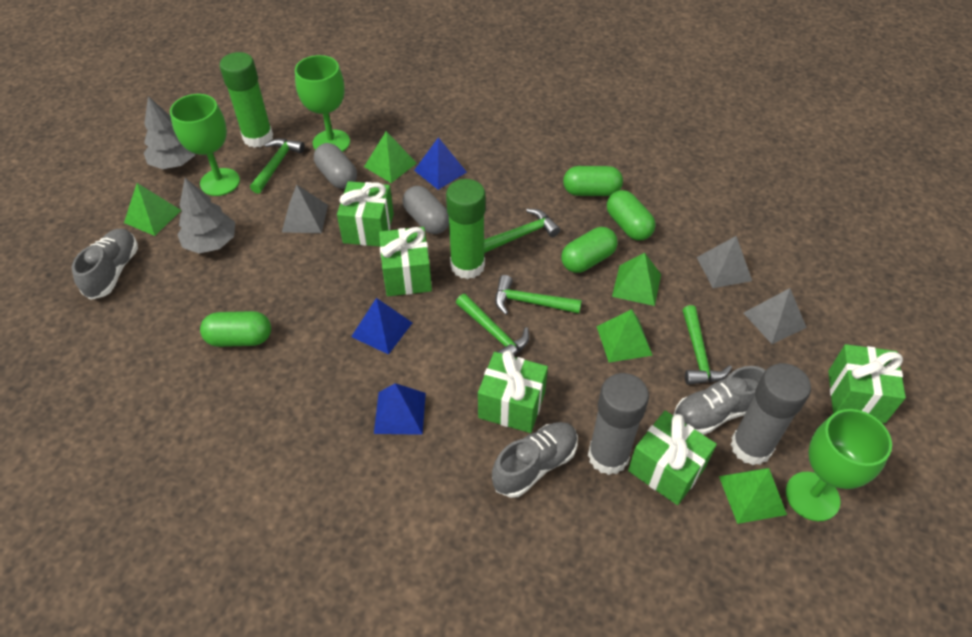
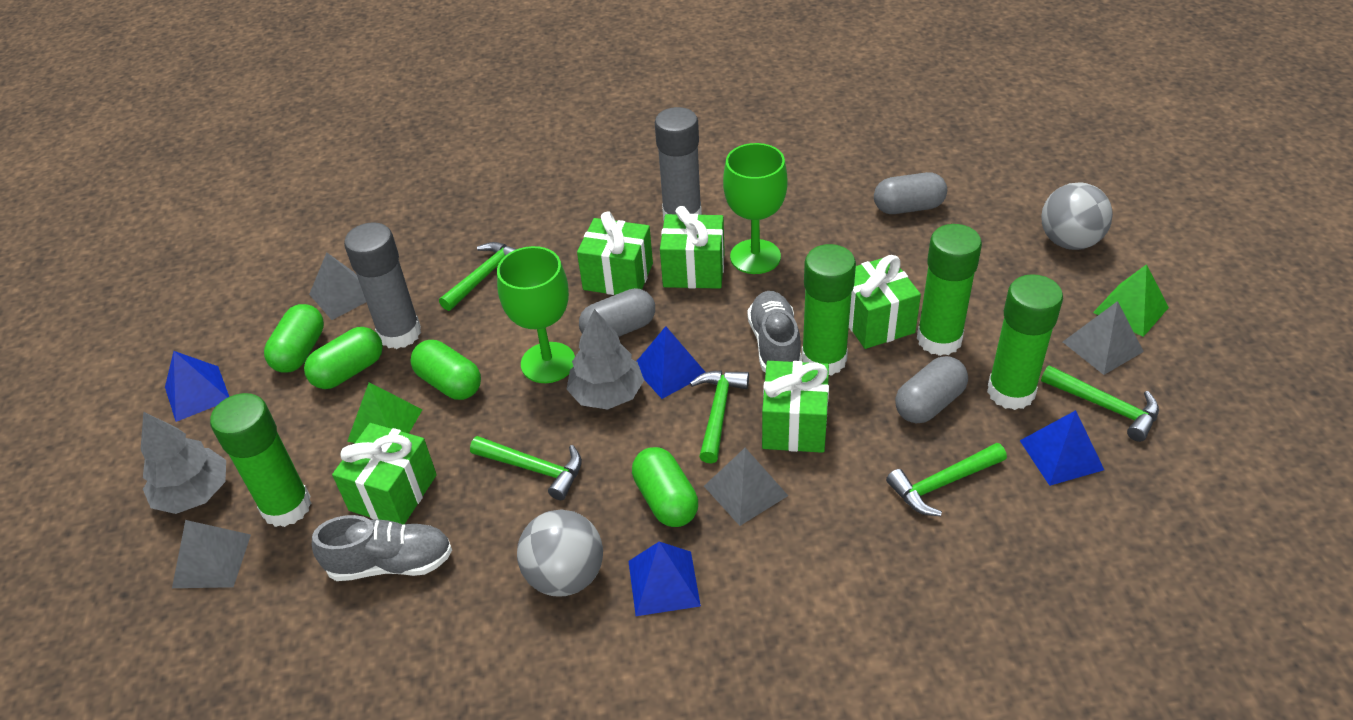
blue pyramid: [351,298,412,355] [374,383,426,435] [414,137,467,190] = 3 -> [165,351,229,422] [628,542,701,616] [637,326,705,399] [1020,410,1104,486] = 4
green glue stick: [219,52,273,148] [446,179,486,279] = 2 -> [210,393,312,527] [801,244,856,376] [917,224,982,356] [987,274,1063,410] = 4
green goblet: [170,94,240,196] [295,55,350,152] [786,409,892,521] = 3 -> [497,246,575,383] [723,143,787,274] = 2
green pyramid: [124,183,181,236] [364,131,417,183] [596,309,653,362] [612,253,661,306] [719,468,787,524] = 5 -> [347,382,423,443] [1093,264,1169,337] = 2
grey ball: none = 0 -> [517,509,603,597] [1041,182,1113,250] = 2
grey capsule: [314,143,357,189] [403,186,449,234] = 2 -> [579,288,655,337] [874,172,947,214] [895,356,968,424] = 3
grey pyramid: [282,185,328,233] [697,236,752,288] [744,288,807,344] = 3 -> [172,520,251,588] [309,252,366,320] [704,448,788,526] [1063,301,1144,375] = 4
grey shoe: [72,229,138,300] [492,422,578,498] [673,366,766,435] = 3 -> [312,515,452,581] [747,291,802,373] = 2

